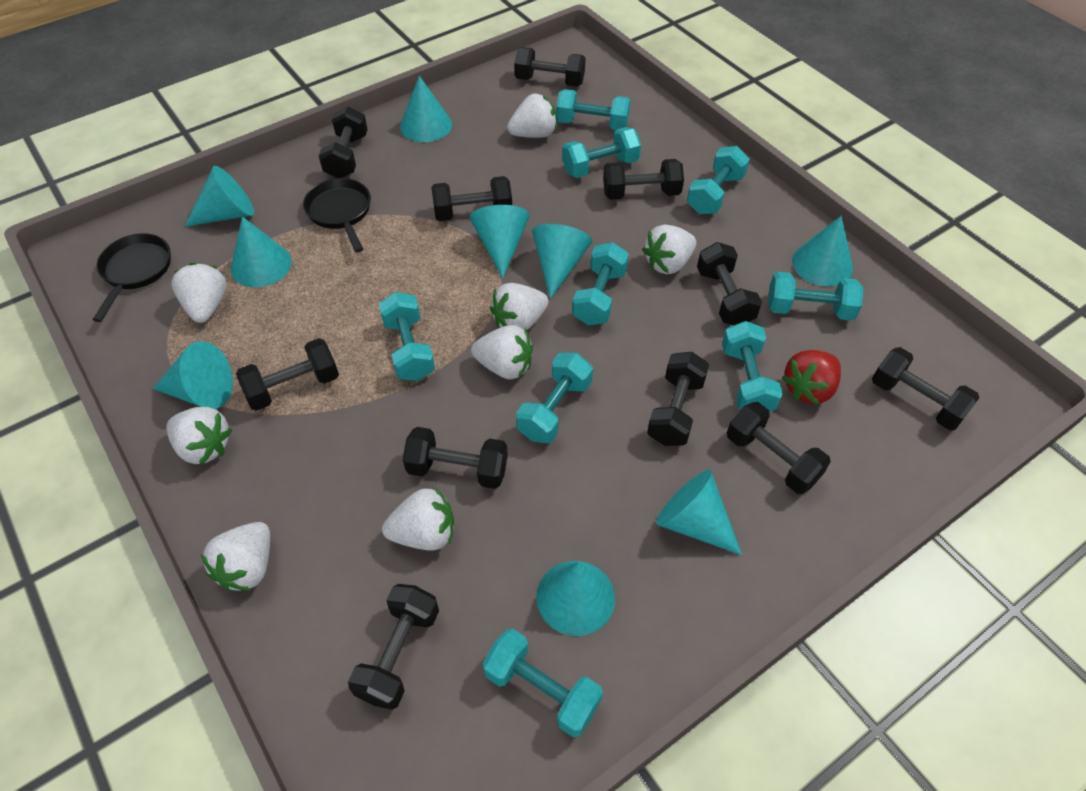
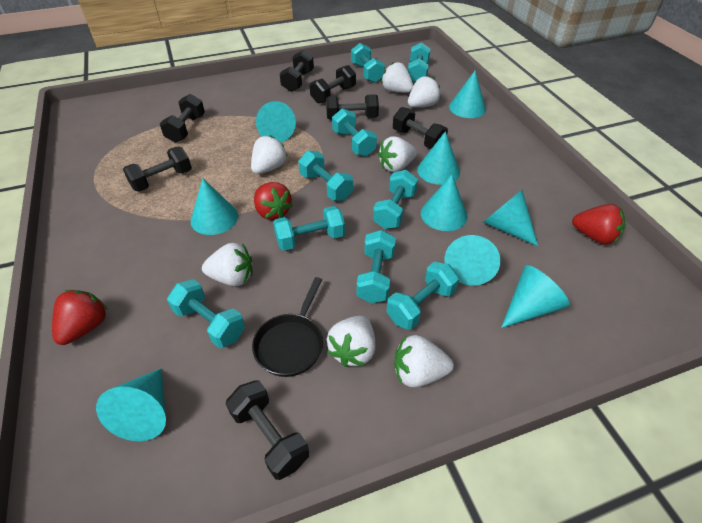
black dumbbell: [236,338,339,411] [319,106,368,178] [348,584,439,710] [403,427,508,489] [431,176,512,221] [514,47,586,87] [603,159,684,200] [647,352,709,446] [697,242,762,325] [727,402,831,494] [872,347,979,430] = 11 -> [123,147,192,192] [160,94,205,143] [226,380,309,480] [280,50,314,92] [310,65,356,104] [326,94,379,120] [393,107,448,149] = 7
black pan: [93,233,171,322] [303,178,371,253] = 2 -> [252,277,323,377] = 1
red strawberry: [782,350,841,404] = 1 -> [52,290,108,345] [254,182,293,220] [572,204,626,245] = 3
white strawberry: [166,407,232,465] [171,263,227,323] [201,522,270,591] [382,488,454,550] [471,325,533,379] [490,283,549,330] [507,94,557,138] [642,224,696,274] = 8 -> [202,243,252,286] [251,135,288,174] [327,316,375,367] [378,136,417,172] [381,62,414,93] [394,335,454,387] [408,76,441,108] = 7

